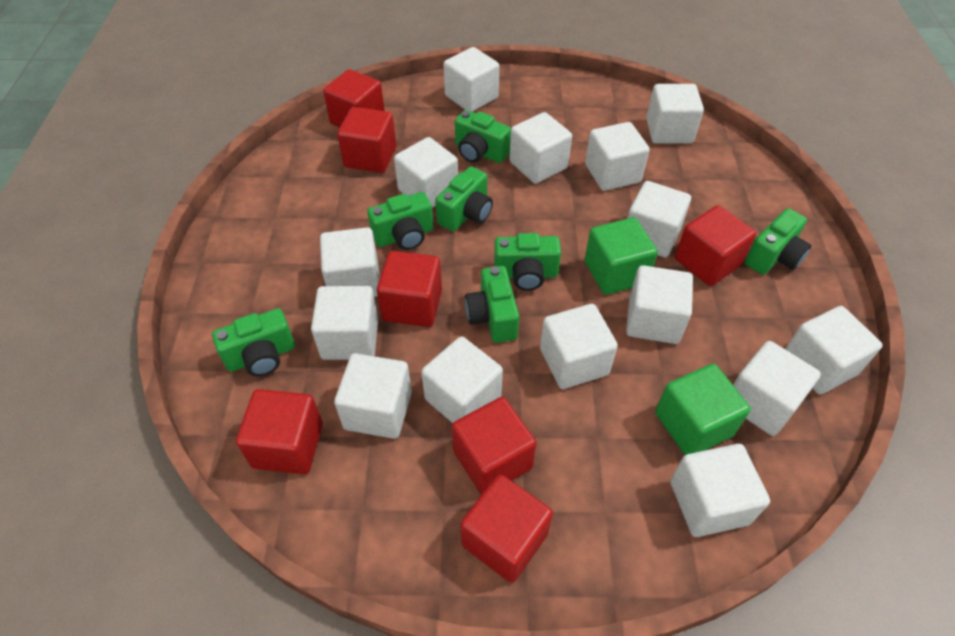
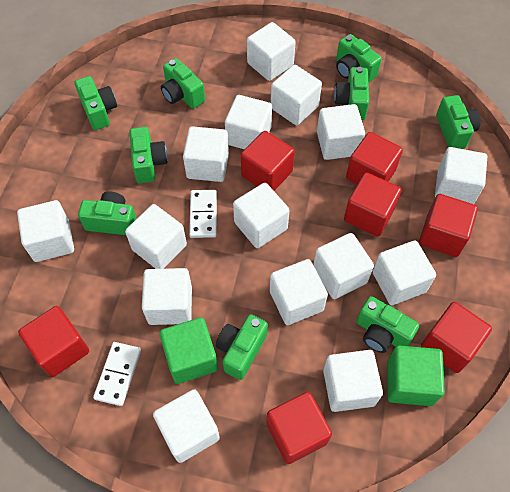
green camera: [212,308,295,376] [367,192,434,250] [435,166,493,231] [455,110,511,163] [465,266,519,343] [494,233,561,291] [745,208,811,275] = 7 -> [75,76,117,130] [78,191,137,235] [130,127,168,183] [161,58,205,109] [216,314,268,380] [334,67,369,120] [336,34,382,83] [356,296,419,353] [436,95,481,149] = 9
white domino: none = 0 -> [93,342,141,406] [189,190,217,238] = 2

